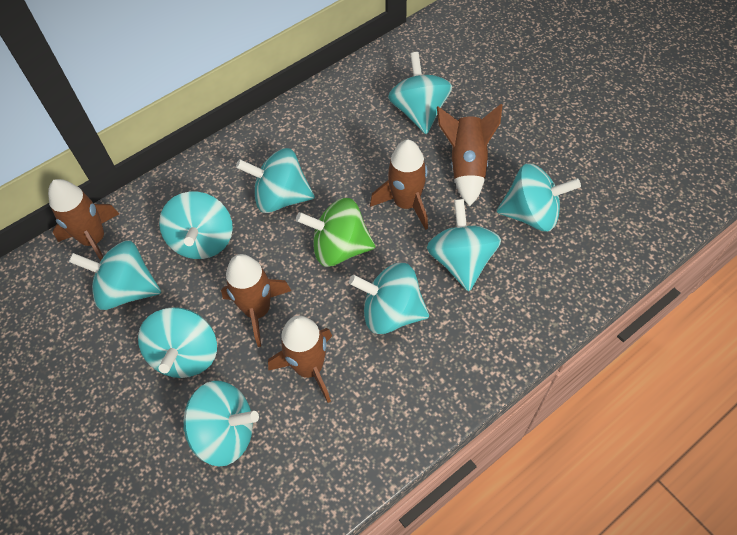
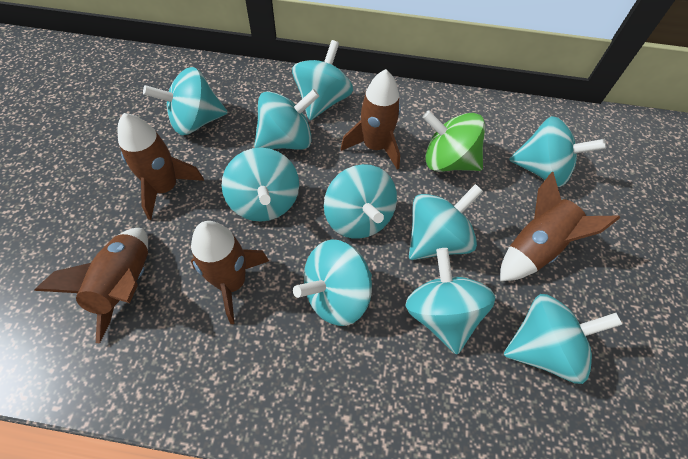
turquoise spinning top: [69,240,161,310] [138,307,217,378] [159,192,233,259] [183,381,259,466] [236,148,315,213] [349,263,429,334] [388,52,452,134] [427,199,501,291] [497,163,581,231] = 9 -> [143,67,228,135] [222,148,299,222] [254,89,319,150] [292,40,353,121] [293,239,372,326] [324,164,397,239] [405,248,496,354] [409,184,483,260] [504,294,623,384] [509,116,606,187] = 10

